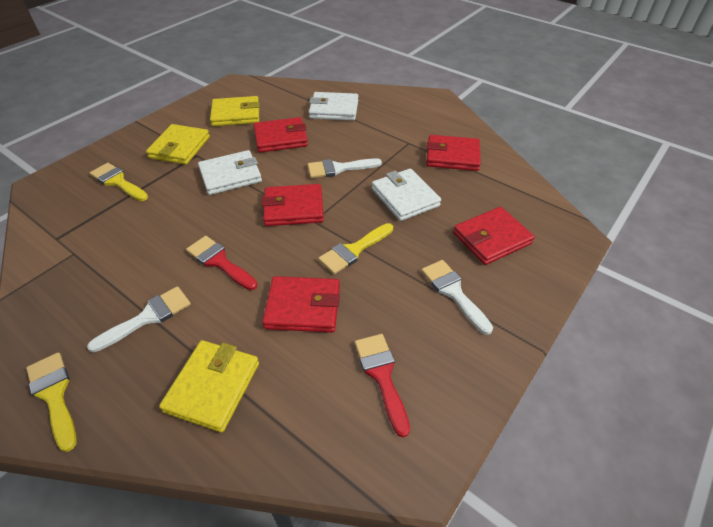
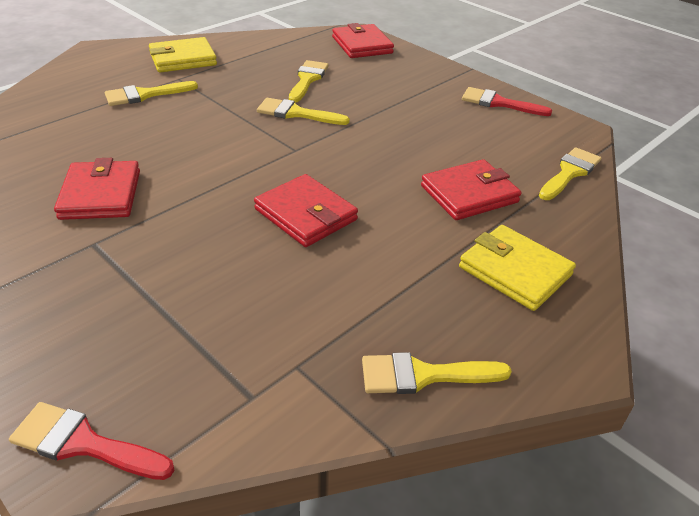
red wallet: [254,117,308,153] [262,184,324,226] [262,276,340,332] [426,135,481,171] [453,207,535,265] = 5 -> [54,158,140,220] [254,174,358,247] [332,23,394,58] [421,159,522,220] = 4
white brush: [87,286,191,352] [307,158,382,178] [421,260,493,335] = 3 -> none = 0
white wallet: [198,150,262,195] [309,92,358,121] [372,168,441,221] = 3 -> none = 0
yellow brush: [26,352,77,452] [90,163,148,201] [318,223,393,274] = 3 -> [105,81,198,106] [257,98,350,125] [289,60,329,103] [362,352,512,394] [539,147,601,200] = 5
yellow wallet: [146,124,210,165] [159,340,259,433] [210,96,259,126] = 3 -> [149,37,217,73] [459,225,576,311] = 2

